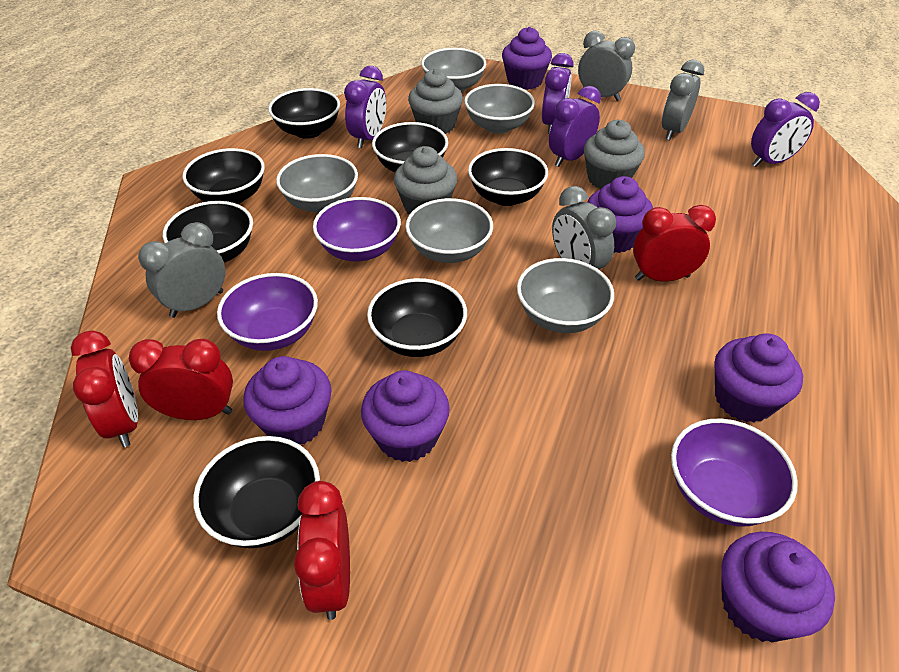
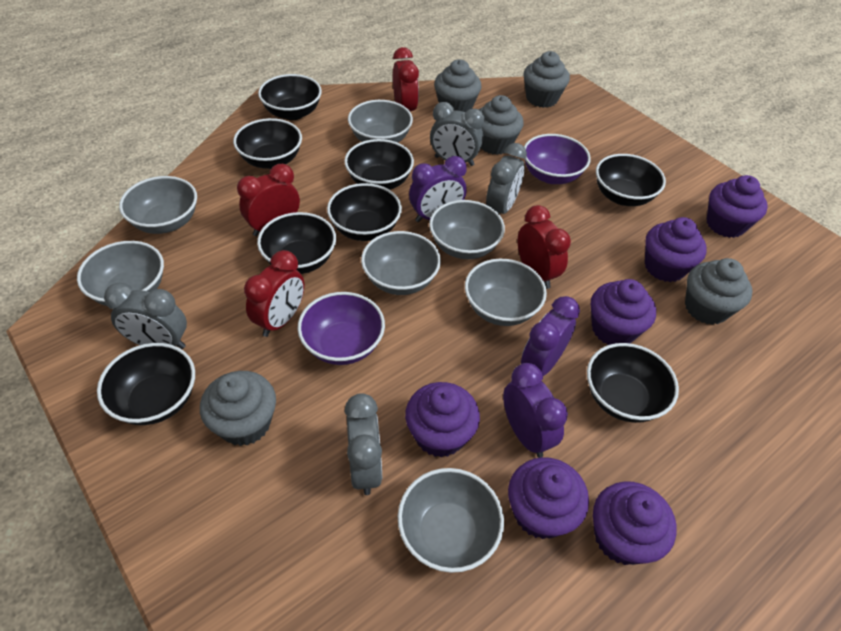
black bowl: [163,201,253,263] [182,148,265,204] [193,436,320,548] [268,88,340,139] [367,278,467,357] [372,122,448,172] [468,148,548,206] = 7 -> [97,343,195,425] [233,118,302,169] [257,212,336,274] [258,74,322,120] [327,183,402,241] [344,139,414,190] [587,343,679,423] [596,154,666,206] = 8
grey bowl: [276,154,358,213] [406,198,493,263] [421,48,486,92] [464,84,535,134] [517,258,614,333] = 5 -> [77,241,164,306] [119,176,197,234] [348,100,413,143] [361,231,441,295] [398,468,504,573] [429,200,505,259] [465,259,547,326] = 7
grey cupcake: [394,146,457,214] [408,69,463,134] [584,120,645,189] = 3 -> [200,371,276,446] [434,59,482,112] [479,95,524,155] [523,51,570,108] [685,258,753,325] = 5
purple bowl: [217,273,318,351] [313,197,401,262] [671,419,798,527] = 3 -> [297,292,385,365] [524,134,591,184] = 2
purple clock: [344,66,386,148] [542,53,573,134] [549,86,601,167] [751,92,820,167] = 4 -> [409,156,467,222] [503,363,568,458] [521,296,580,376] = 3

